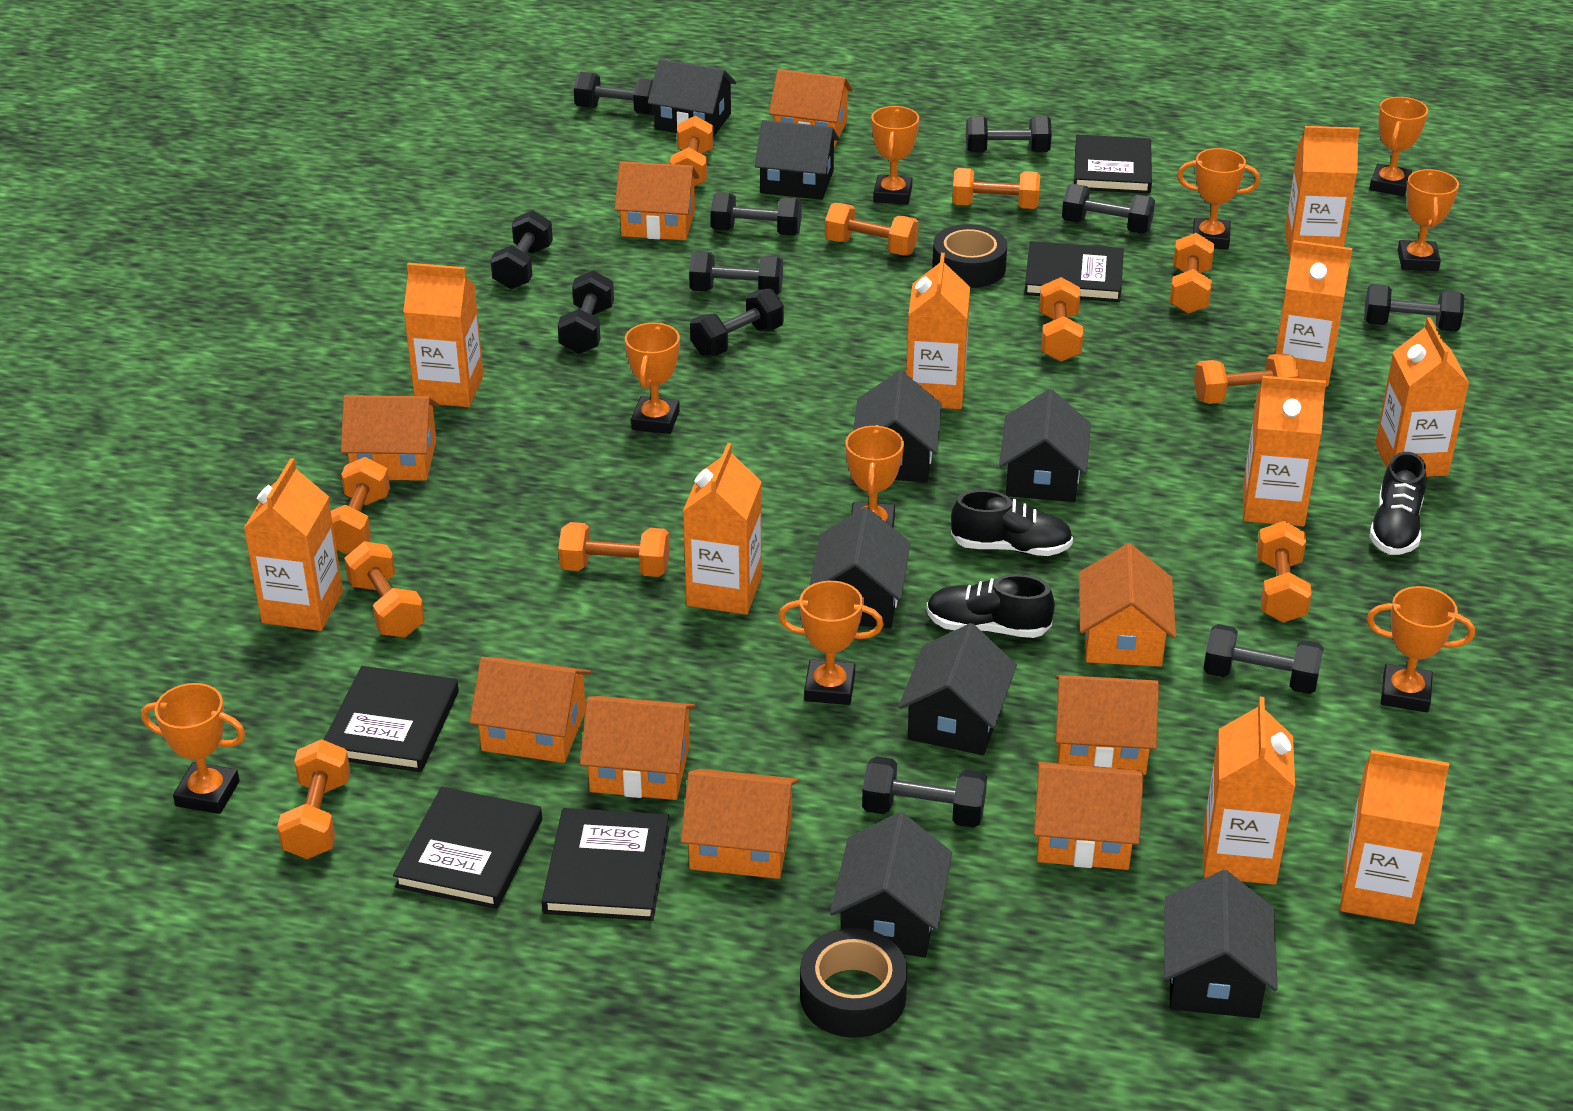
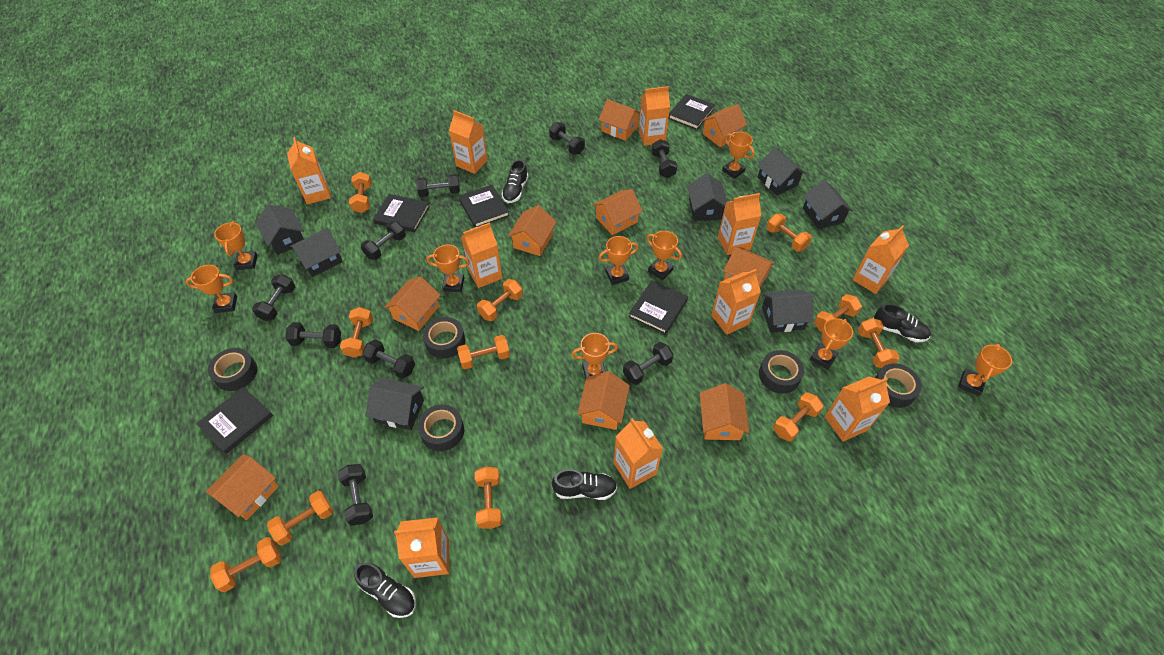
black dumbbell: [490,210,553,289] [558,270,614,354] [574,72,654,115] [689,251,783,295] [690,288,784,357] [711,192,802,236] [862,756,987,828] [966,116,1052,153] [1062,184,1155,234] [1203,624,1324,694] [1364,284,1464,332] = 11 -> [252,274,295,321] [286,322,341,348] [338,464,373,526] [361,221,406,260] [362,339,415,379] [416,174,460,197] [549,122,585,154] [623,342,674,385] [651,139,677,178] = 9
black house: [648,59,736,137] [755,120,839,200] [809,507,910,629] [830,812,952,957] [853,371,942,482] [898,623,1017,755] [999,389,1091,502] [1164,870,1278,1018] = 8 -> [256,204,304,255] [290,229,343,277] [366,378,424,430] [687,173,727,221] [757,148,806,195] [762,289,813,333] [803,180,853,230] = 7
black shoe: [926,574,1055,638] [951,490,1073,556] [1369,452,1427,555] = 3 -> [354,563,416,618] [502,160,528,203] [552,469,617,500] [873,304,931,342] = 4
black tape: [800,928,908,1038] [932,224,1007,288] = 2 -> [208,348,257,391] [418,404,464,451] [423,317,465,358] [759,350,804,394] [875,363,922,408] = 5

